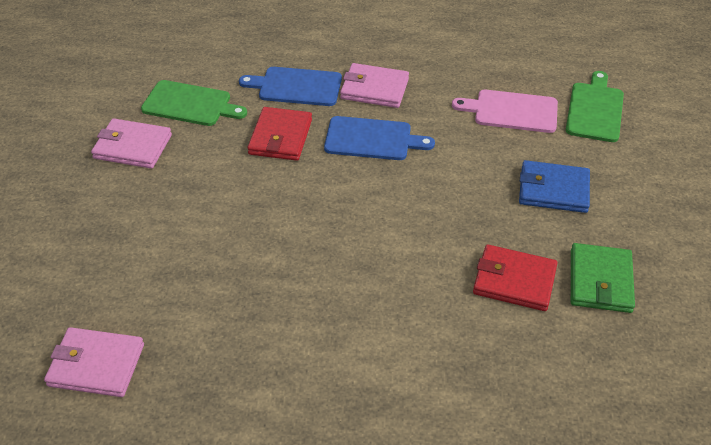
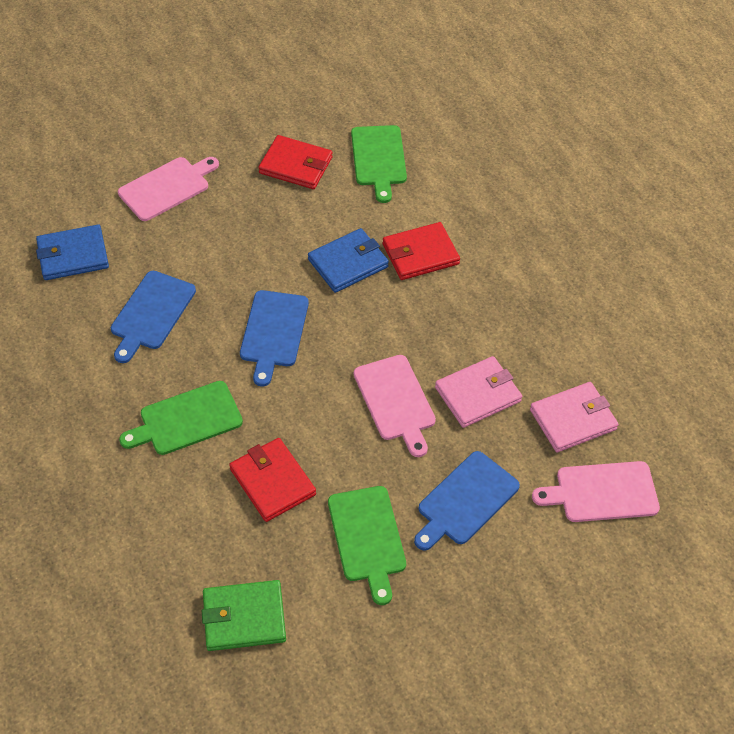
blue cutting board: [239,67,342,106] [324,116,435,160] = 2 -> [111,271,196,363] [240,290,309,386] [414,451,520,551] = 3
blue wallet: [519,160,590,213] = 1 -> [36,225,109,280] [308,228,389,293] = 2
green cutting board: [141,80,247,126] [566,71,624,142] = 2 -> [119,381,243,455] [328,486,406,605] [351,125,407,203] = 3
pink cutting board: [452,90,558,133] = 1 -> [118,157,219,221] [354,355,436,457] [532,461,660,522] = 3
pink wallet: [44,327,144,397] [91,118,172,169] [340,63,409,108] = 3 -> [435,356,522,428] [530,382,619,452] = 2
red wallet: [247,107,312,161] [473,244,557,311] = 2 -> [229,438,316,522] [258,135,332,189] [383,222,460,280] = 3

